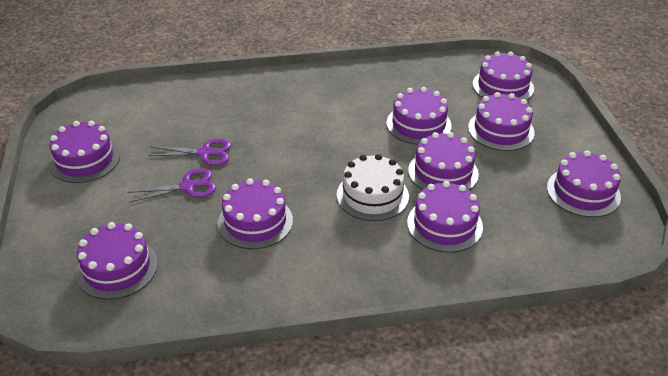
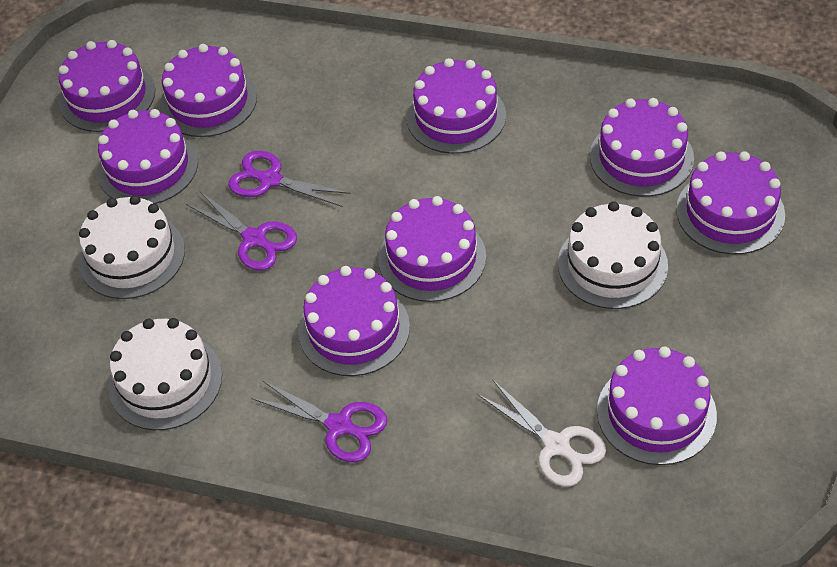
purple scissors: [127,168,216,203] [148,139,231,165] = 2 -> [186,191,297,271] [228,151,351,207] [252,380,387,462] = 3
white cake: [337,154,409,221] = 1 -> [79,195,185,299] [109,318,222,430] [558,201,668,309] = 3
white scissors: none = 0 -> [477,380,606,486] = 1

